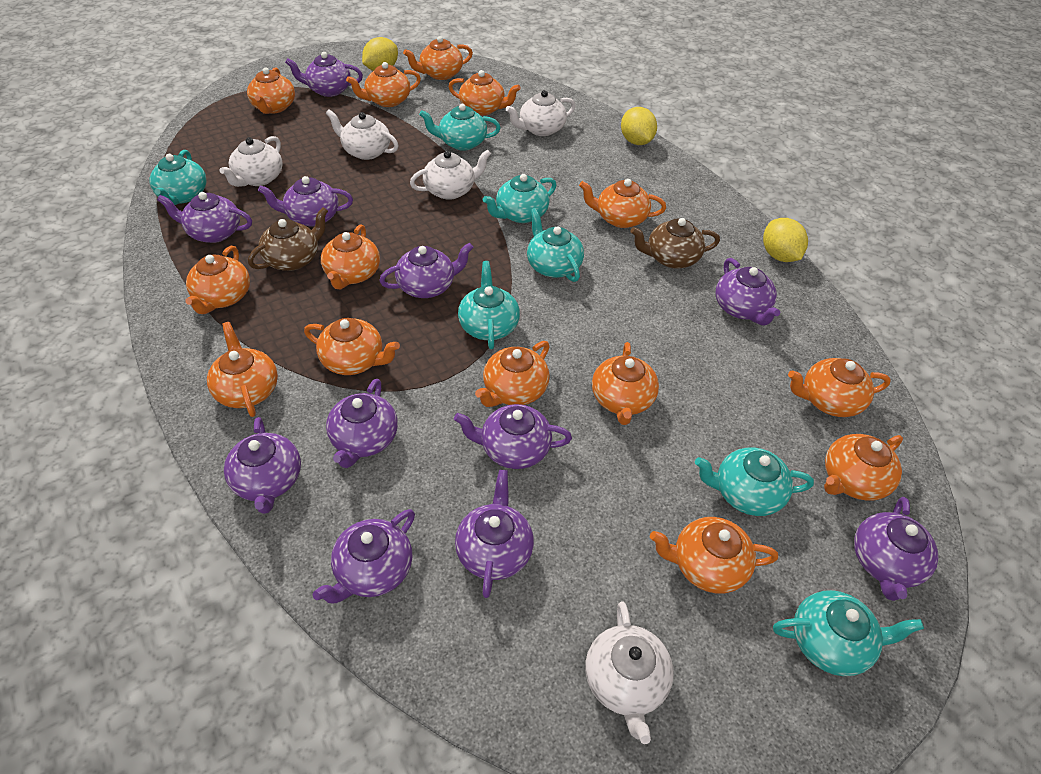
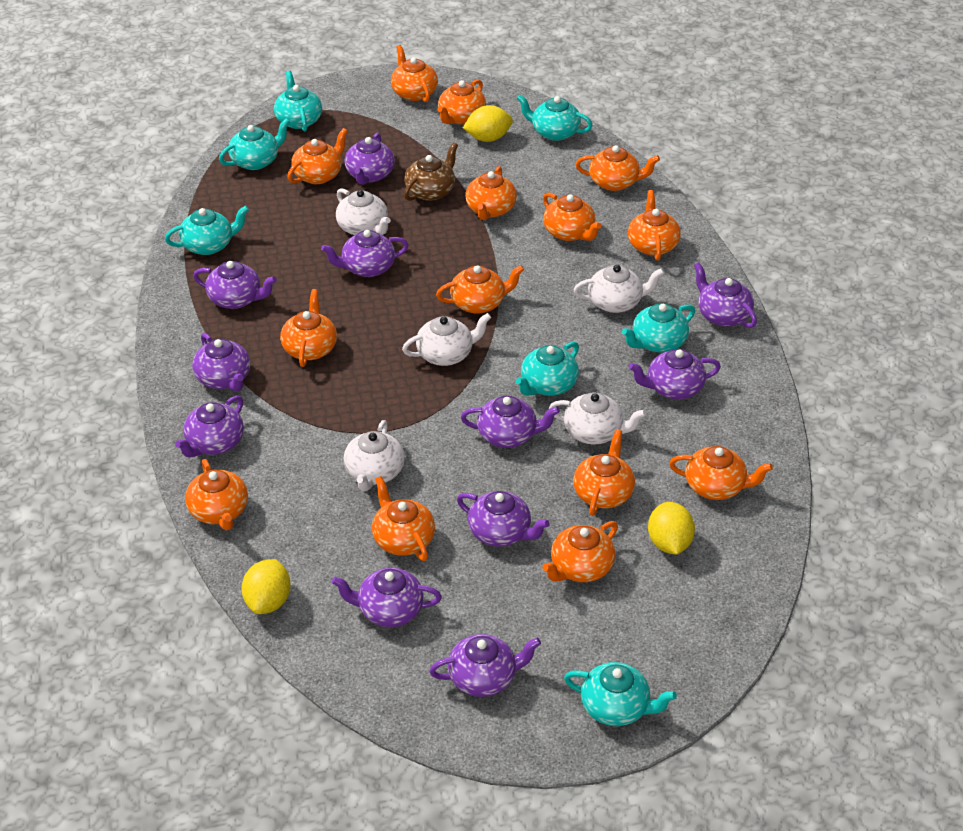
brown teapot: [248,207,328,271] [630,218,720,269] = 2 -> [404,142,458,201] = 1

